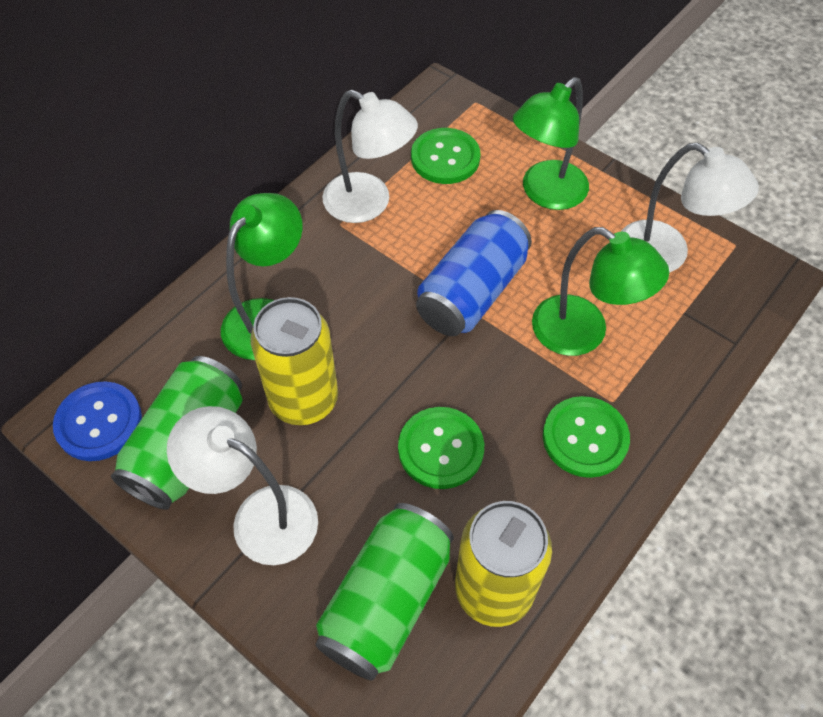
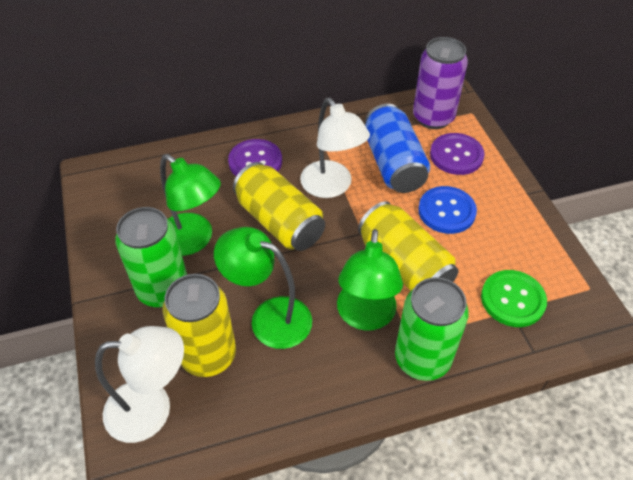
green button: [398,407,484,489] [411,128,481,184] [543,396,630,478] = 3 -> [481,270,547,327] = 1
purple button: none = 0 -> [228,139,282,176] [430,133,485,175] = 2
purple can: none = 0 -> [413,37,468,129] = 1
white lamp: [167,406,318,565] [322,90,418,223] [621,143,759,273] = 3 -> [95,326,184,443] [300,98,370,198] = 2
yellow can: [250,297,338,425] [455,501,552,627] = 2 -> [163,274,236,377] [233,162,325,251] [358,201,458,291] = 3

